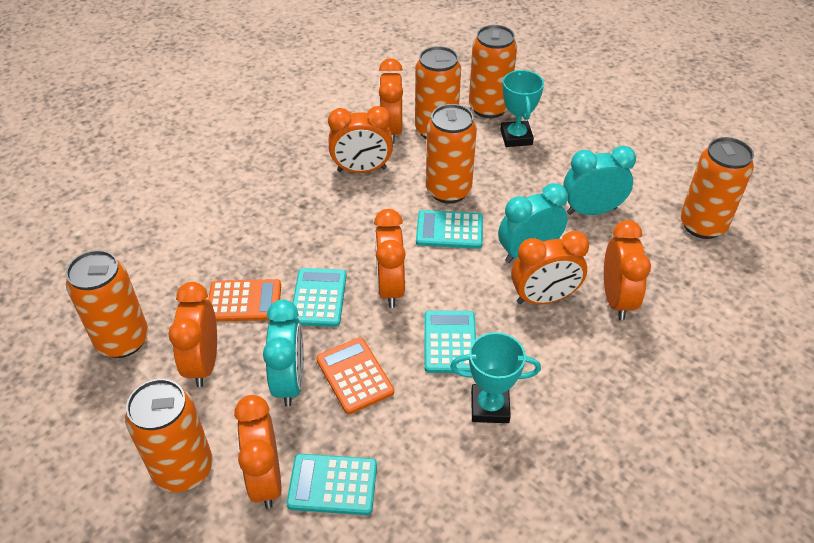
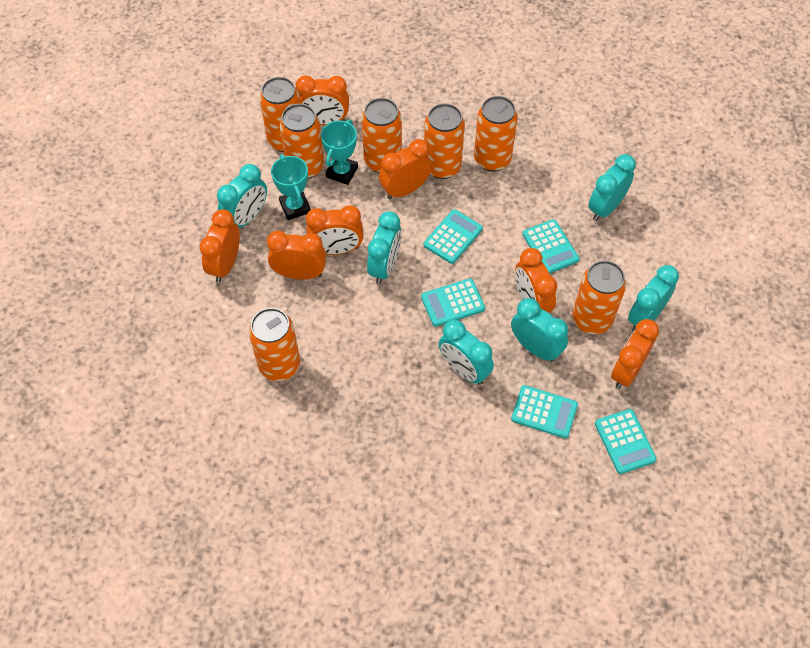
orange calculator: [208,279,281,322] [316,337,394,414] = 2 -> none = 0
orange can: [66,250,148,358] [125,379,213,492] [415,46,461,139] [426,104,477,204] [469,25,517,118] [680,137,754,239] = 6 -> [249,308,300,381] [260,77,300,152] [279,104,324,179] [362,98,402,173] [424,103,465,179] [474,96,518,171] [572,260,626,334] = 7
turquoise calculator: [286,454,377,515] [293,268,346,327] [416,210,483,249] [424,311,476,373] = 4 -> [421,278,485,327] [423,209,483,264] [511,385,578,438] [522,219,579,274] [595,409,657,474] = 5
turquoise clock: [263,300,304,407] [498,183,568,263] [563,146,636,215] = 3 -> [217,164,267,228] [367,211,402,284] [438,320,494,385] [511,298,568,362] [588,154,636,221] [628,265,679,332] = 6

